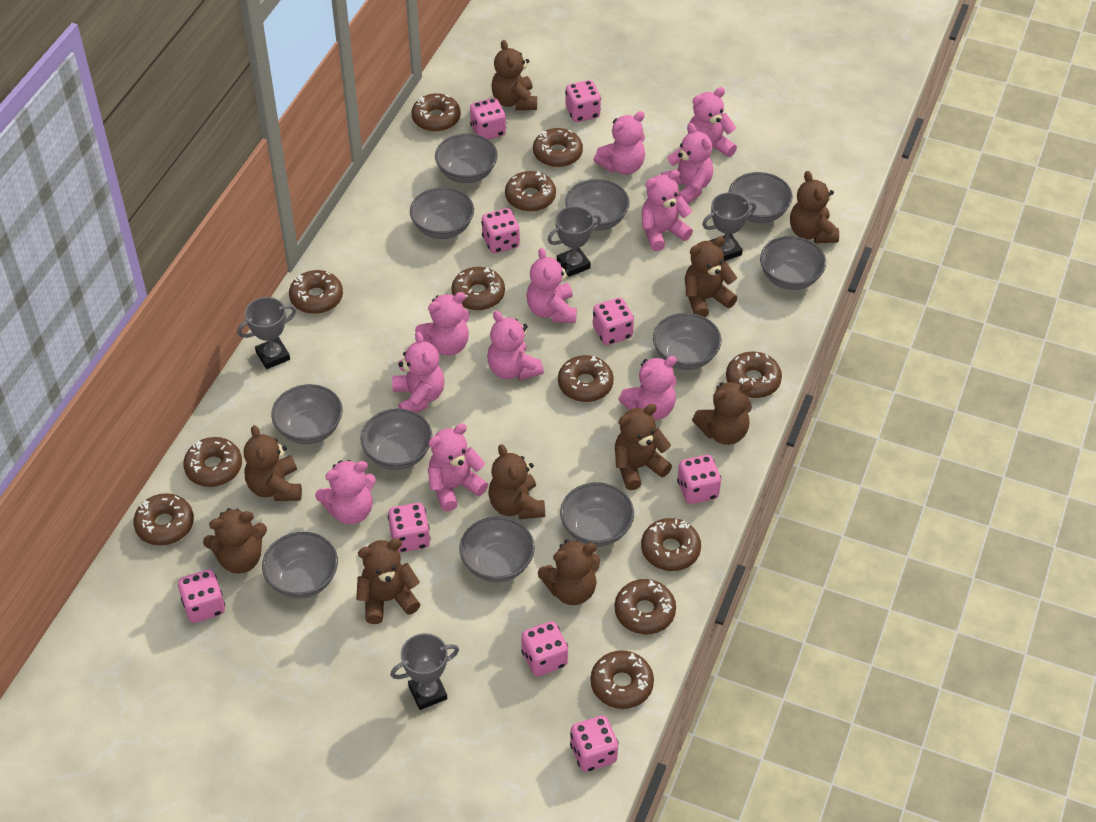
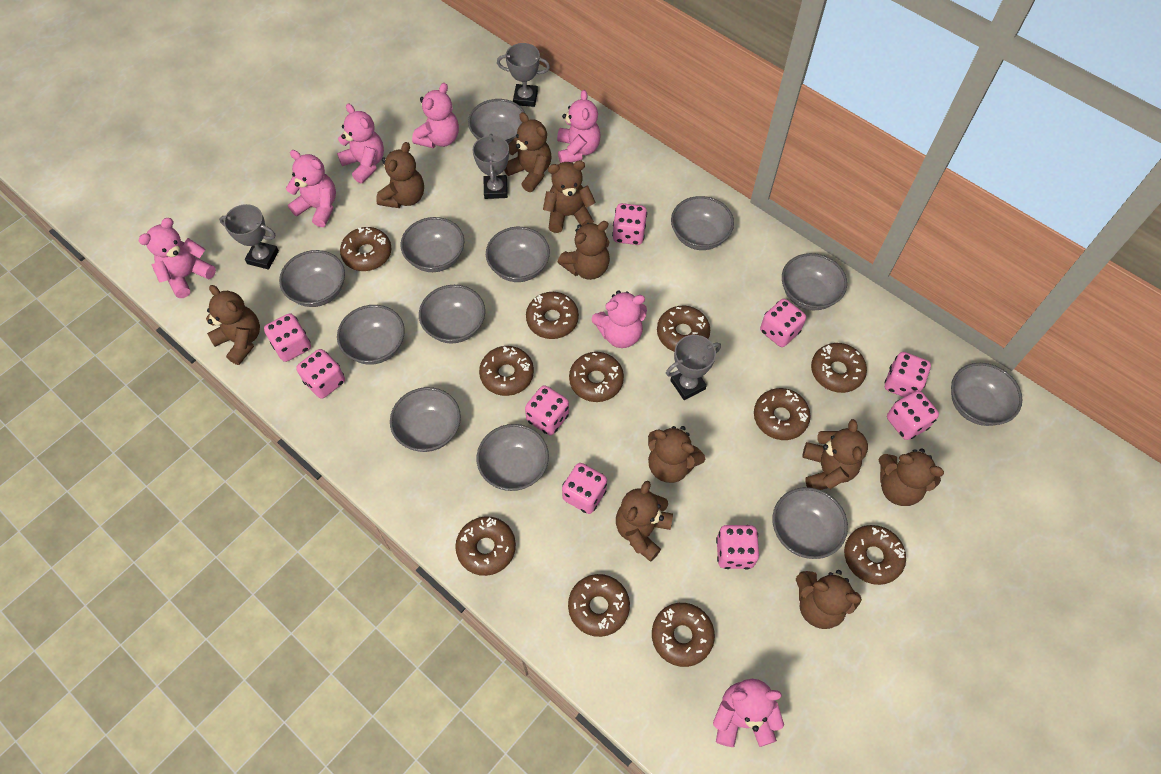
brown donut: [133,493,194,546] [183,437,242,487] [289,270,343,314] [412,93,461,132] [451,267,505,310] [505,171,556,212] [533,128,583,167] [558,355,614,402] [591,650,654,709] [615,579,676,635] [641,518,701,571] [726,352,782,398] = 12 -> [340,227,392,271] [455,516,516,576] [479,346,534,396] [526,292,579,339] [568,574,630,637] [569,352,624,402] [652,603,715,667] [657,306,710,352] [754,388,811,440] [811,343,867,393] [844,525,906,585] = 11
grey bowl: [262,532,338,598] [271,384,343,444] [360,409,432,470] [410,187,474,239] [435,134,498,183] [459,517,535,583] [560,482,634,547] [565,179,630,231] [653,313,722,370] [729,172,793,223] [760,236,826,290] = 11 -> [279,250,345,307] [337,305,405,365] [390,387,461,452] [400,217,464,272] [419,285,485,344] [468,99,526,144] [477,424,549,491] [486,227,550,282] [671,196,734,250] [772,487,848,559] [782,253,847,310] [951,363,1022,426] = 12
pink teddy bear: [315,460,376,524] [392,331,445,413] [415,292,469,356] [428,423,488,511] [487,311,544,380] [526,248,577,323] [593,111,645,175] [619,356,677,420] [642,170,693,251] [661,123,713,204] [688,87,737,157] = 11 -> [139,218,216,298] [286,150,336,227] [337,103,384,183] [412,83,459,148] [557,90,601,163] [592,290,647,348] [713,679,784,747] = 7

